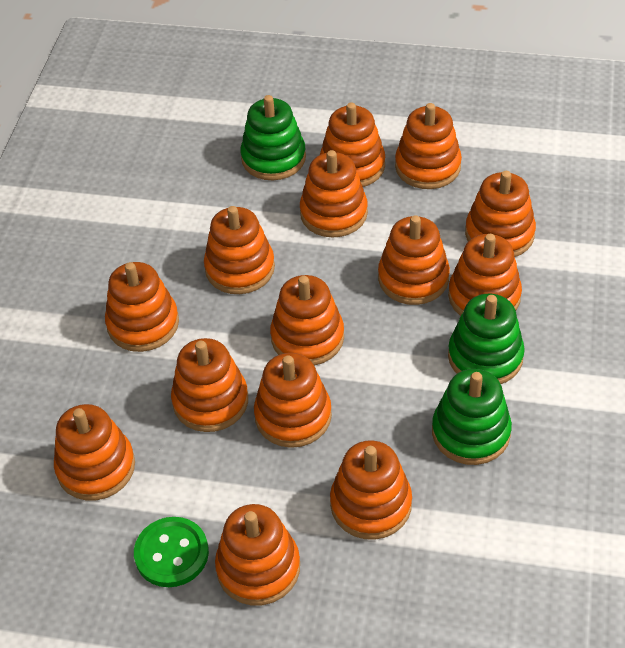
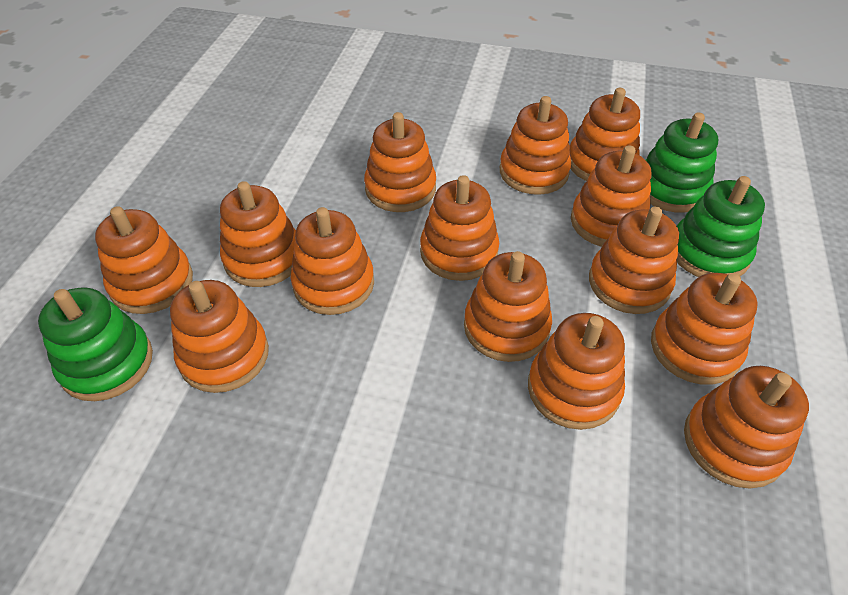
green button: [134,517,209,587] = 1 -> none = 0

